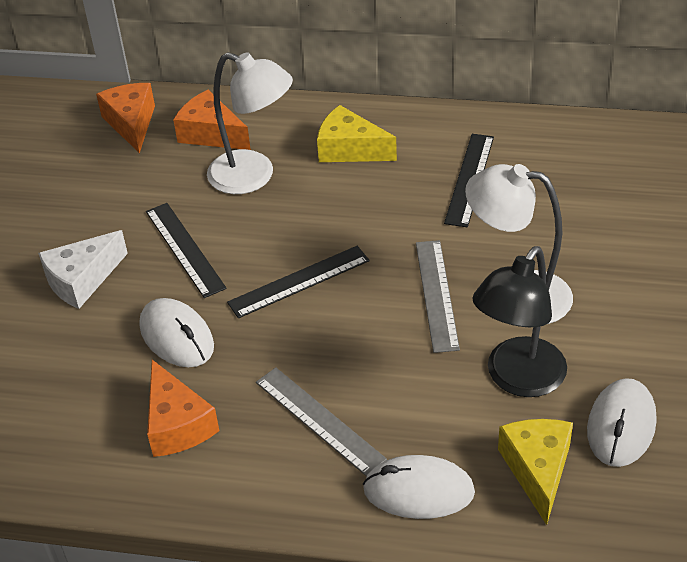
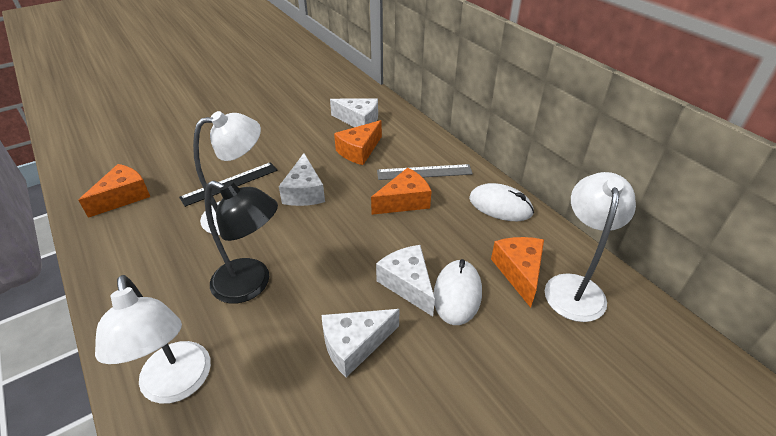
black ruler: [146,203,227,298] [227,246,370,318] [444,134,494,227] = 3 -> [179,162,278,207] = 1
grey ruler: [256,367,387,476] [416,240,460,353] = 2 -> [377,164,473,180] = 1
orange cheese: [96,83,155,153] [147,360,219,457] [173,90,251,150] = 3 -> [78,164,150,218] [334,120,382,165] [371,168,432,215] [491,237,544,308] = 4
white cheese: [38,230,128,309] = 1 -> [279,153,325,206] [322,309,400,378] [330,98,378,127] [376,245,435,316] = 4
white lamp: [207,52,293,194] [465,164,573,324] = 2 -> [95,275,211,404] [193,111,261,235] [545,172,636,322] = 3
white mouse: [139,298,214,367] [363,455,475,519] [587,378,656,467] = 3 -> [434,259,482,325] [469,183,534,221] = 2
yellow cheese: [317,105,397,162] [498,419,573,525] = 2 -> none = 0

